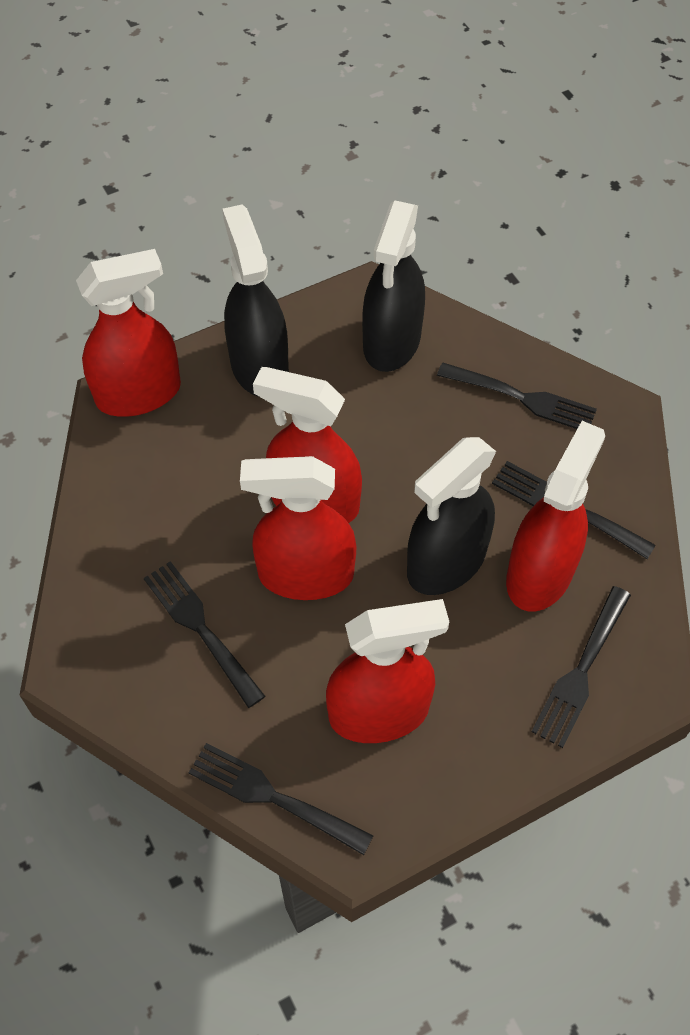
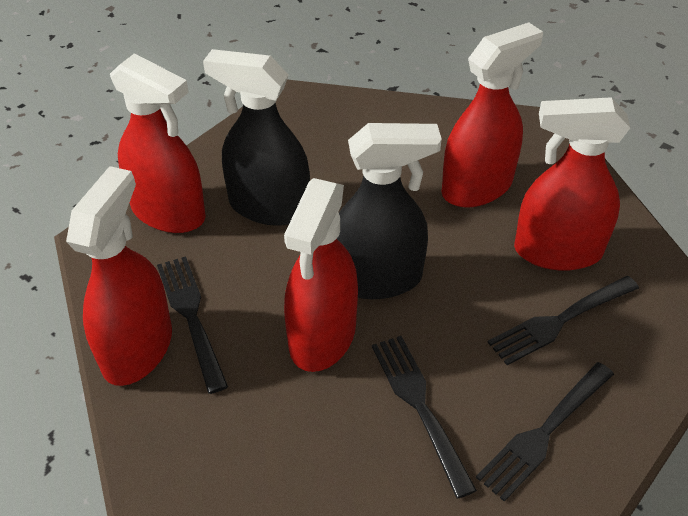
black fork: [144,561,265,708] [189,743,374,855] [437,363,597,429] [492,461,656,559] [532,586,631,748] = 5 -> [157,256,228,394] [372,336,477,498] [476,362,614,502] [487,276,639,365] = 4
black spray bottle: [222,204,289,397] [362,200,425,372] [407,437,496,595] = 3 -> [203,49,310,226] [337,123,442,299] = 2

